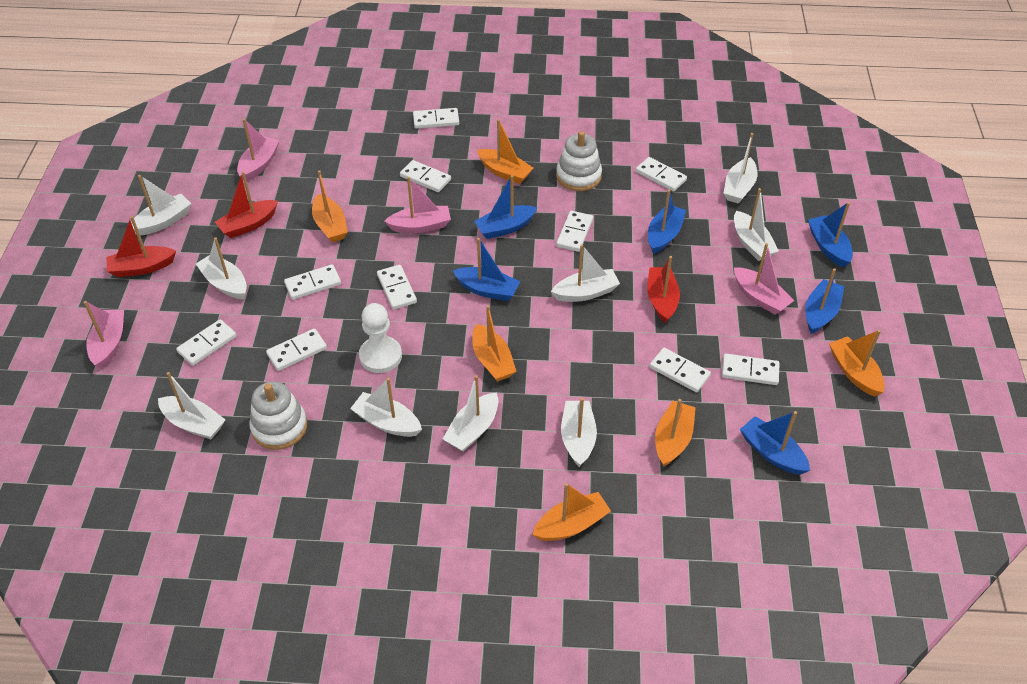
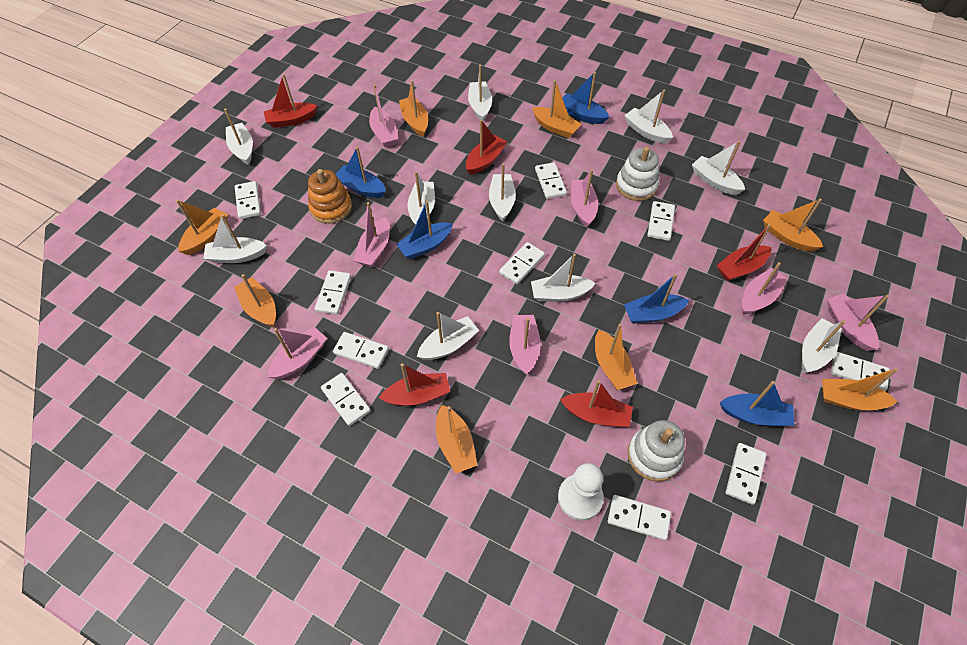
blue boat: [453,238,520,301] [474,175,537,239] [648,189,686,254] [740,411,810,475] [805,268,844,334] [808,202,853,268] = 6 -> [336,147,386,198] [396,201,453,259] [562,72,609,124] [624,274,689,324] [720,381,794,426] = 5
orange boat: [312,170,348,242] [472,305,517,382] [477,119,533,184] [532,483,611,541] [655,399,696,467] [829,330,885,397] = 6 -> [176,200,228,255] [234,274,276,327] [399,80,428,137] [436,405,478,473] [532,80,581,138] [595,324,637,390] [763,199,823,252] [822,368,898,411] = 8
orange stacking toy: none = 0 -> [308,169,352,224] = 1
pink boat: [83,301,124,369] [237,119,280,181] [384,177,451,233] [734,243,795,315] = 4 -> [268,327,327,379] [353,202,390,267] [369,84,398,147] [509,315,541,374] [571,169,598,227] [742,262,788,315] [827,293,889,351] = 7
red boat: [106,216,176,277] [215,171,278,238] [647,256,680,323] = 3 -> [264,74,317,128] [379,363,450,406] [466,120,507,175] [560,380,633,427] [717,224,771,281] = 5
white boat: [131,175,191,235] [158,372,226,440] [196,238,247,300] [350,378,422,437] [443,375,498,452] [551,244,620,302] [561,398,597,467] [724,133,757,204] [734,188,779,261] = 9 -> [203,214,267,263] [224,108,253,165] [408,171,435,225] [417,312,479,360] [468,65,492,122] [489,163,516,222] [531,253,596,302] [624,90,673,144] [692,141,745,195] [802,318,845,373] = 10

